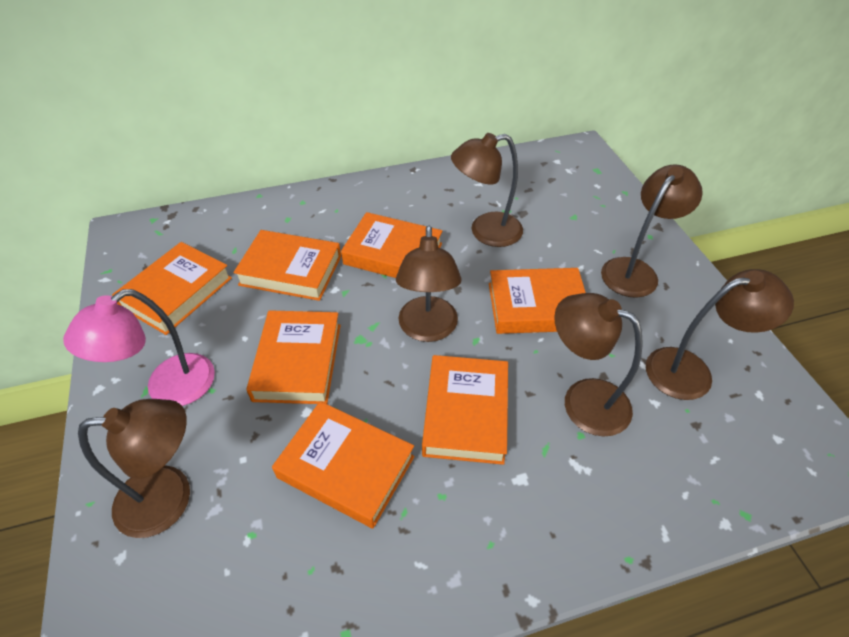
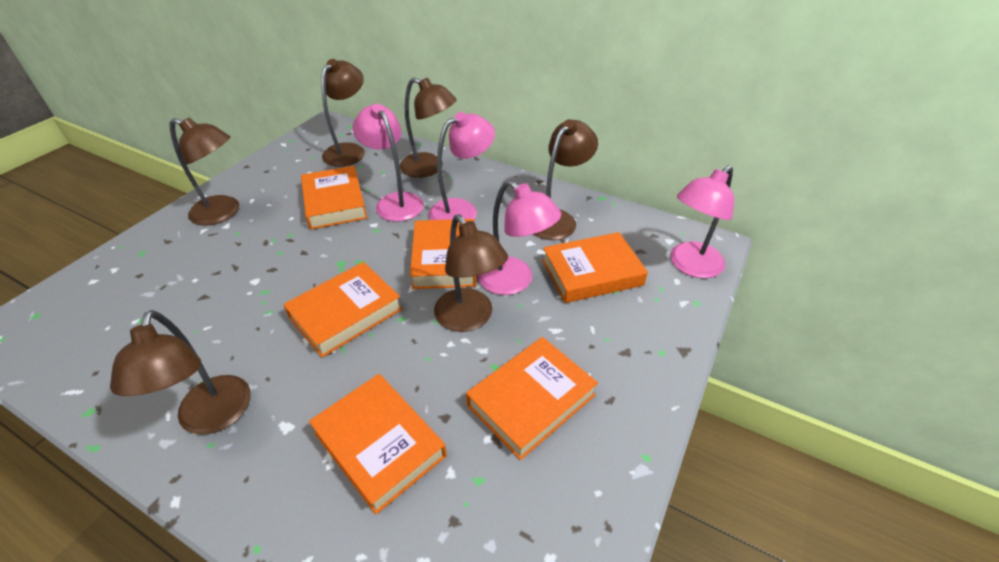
orange book: [112,242,232,335] [233,230,341,301] [246,310,340,404] [272,401,415,528] [341,212,442,278] [422,355,508,465] [489,268,586,334] = 7 -> [283,262,402,358] [301,166,367,230] [309,374,447,514] [410,219,477,289] [466,337,598,460] [542,232,648,303] = 6
pink lamp: [63,289,215,406] = 1 -> [353,104,424,222] [429,112,495,220] [478,180,561,295] [670,165,734,278] = 4

